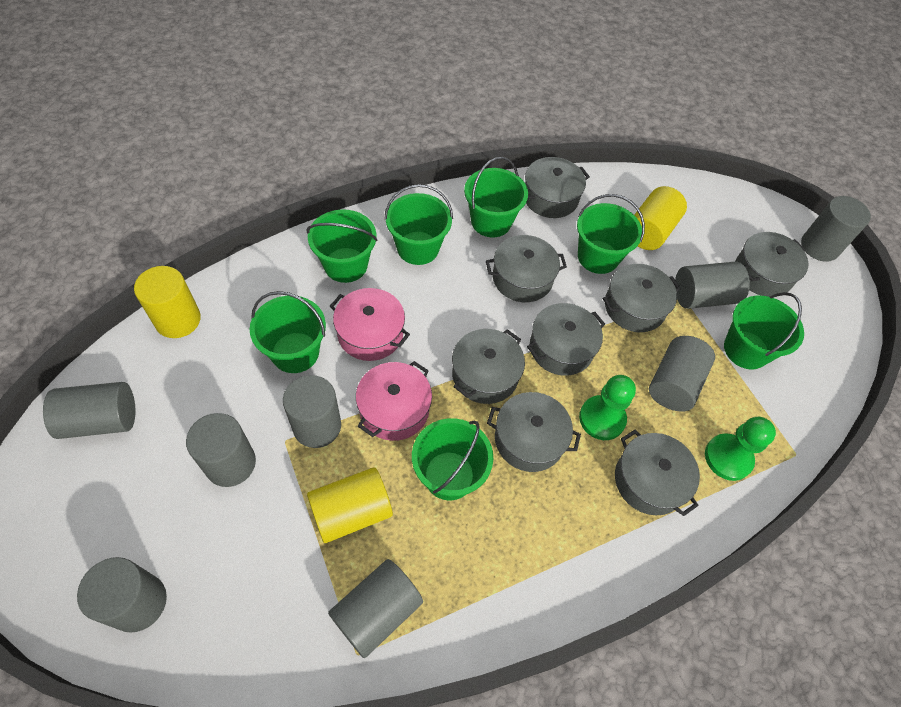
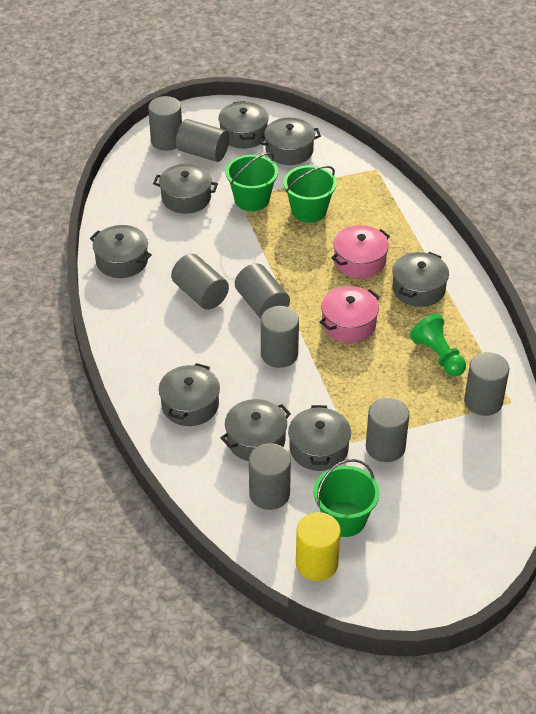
green bucket: [250,291,326,373] [306,209,377,283] [384,184,453,265] [412,418,493,500] [464,157,528,237] [577,194,645,274] [724,292,804,369] = 7 -> [226,153,278,211] [283,165,337,223] [313,459,380,537] = 3
green pawn: [579,375,636,440] [705,417,776,481] = 2 -> [410,314,466,376] = 1
yellow cylinder: [134,266,201,338] [307,467,393,543] [634,186,687,250] = 3 -> [296,512,341,581] = 1

